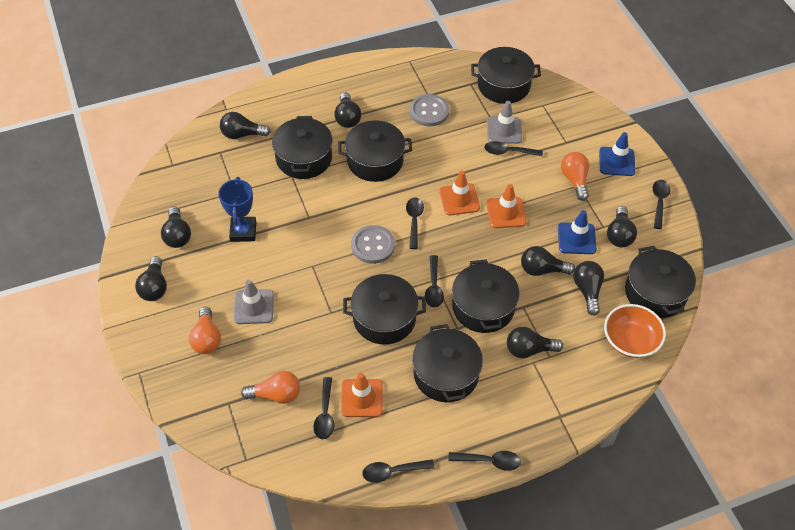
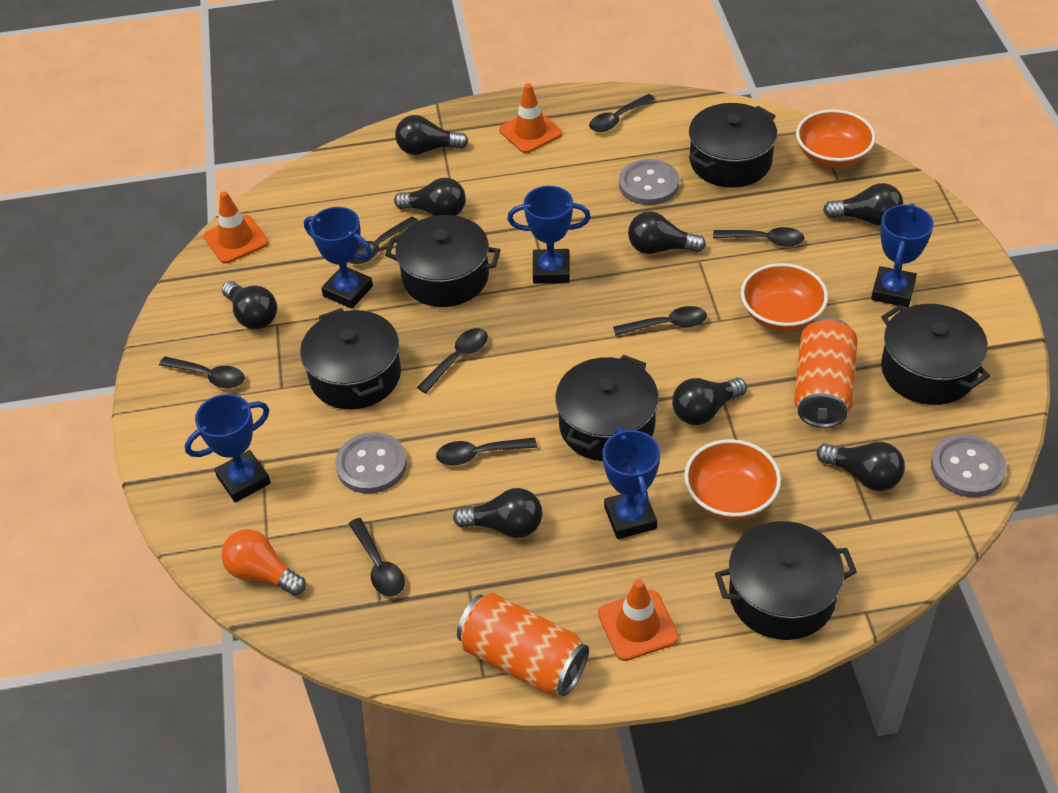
black pot: [272,116,333,179] [338,120,412,182] [343,274,426,345] [412,324,483,402] [452,259,520,333] [471,47,541,104] [625,246,696,318] = 7 -> [300,308,401,409] [385,215,500,307] [555,355,659,461] [689,103,777,188] [715,521,857,640] [881,304,990,405] = 6
black spoon: [313,377,334,439] [362,459,434,483] [406,197,424,249] [425,255,444,308] [448,451,521,471] [484,141,543,156] [653,180,671,229] = 7 -> [159,356,245,388] [349,518,405,597] [350,216,418,264] [417,328,488,393] [436,438,537,465] [589,94,655,132] [613,306,707,336] [713,227,804,247] = 8
blue traffic cone: [558,210,597,254] [599,132,635,176] = 2 -> none = 0
blue trophy: [218,177,256,242] = 1 -> [185,394,271,503] [304,207,373,309] [507,186,591,284] [602,427,660,539] [871,203,934,307] = 5
grey button: [351,225,395,264] [410,94,449,126] = 2 -> [335,432,407,494] [619,159,679,205] [931,434,1007,497] = 3
grey traffic cone: [234,280,274,324] [487,101,522,144] = 2 -> none = 0
orange bowl: [604,304,666,358] = 1 -> [684,439,781,520] [741,263,828,331] [796,109,875,168] = 3
orange can: none = 0 -> [457,593,589,696] [794,317,857,428] = 2
orange light bulb: [189,307,221,354] [241,371,300,404] [561,152,589,201] = 3 -> [221,529,306,596] = 1

